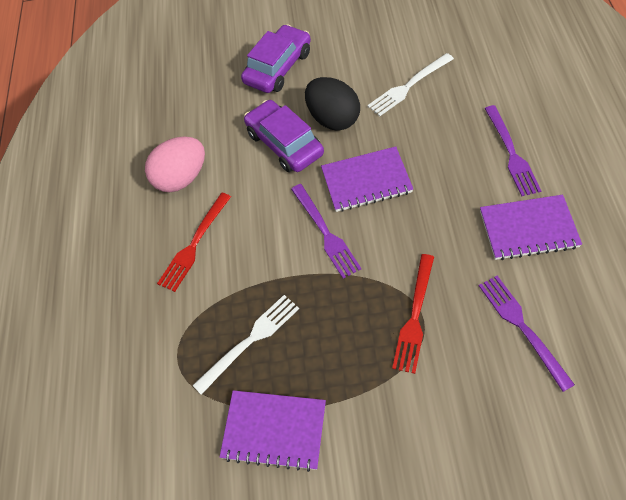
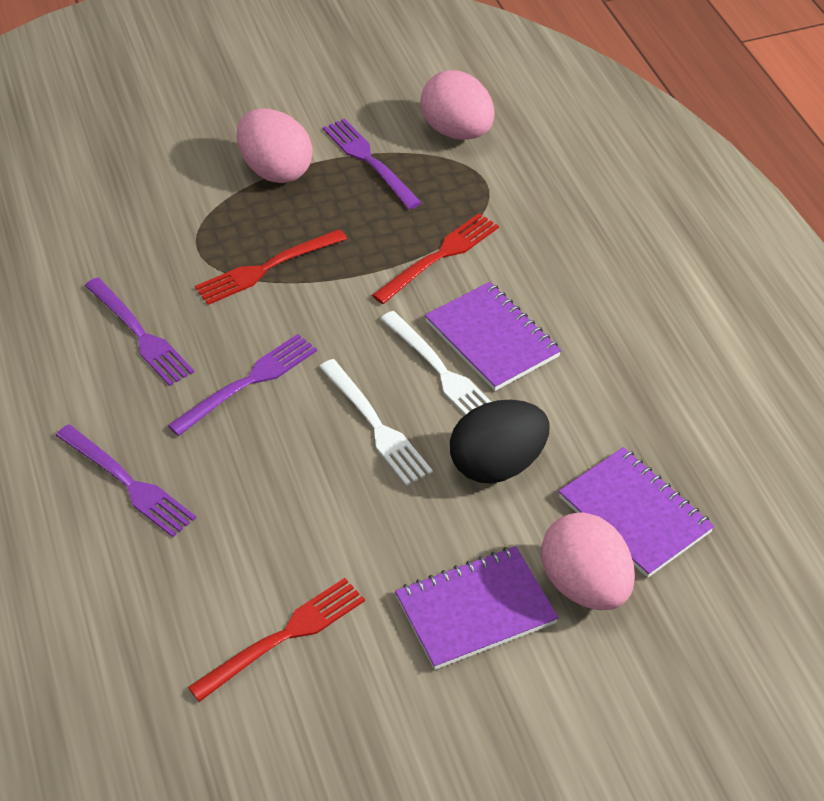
pink egg: [145,137,205,192] = 1 -> [237,108,312,183] [420,70,494,140] [541,512,635,610] = 3
purple car: [241,24,311,93] [244,100,324,172] = 2 -> none = 0
purple fork: [291,184,361,279] [479,276,575,392] [484,105,541,196] = 3 -> [56,424,196,537] [85,278,194,386] [168,334,317,436] [323,118,422,210] = 4
red fork: [157,193,231,292] [392,254,434,374] = 2 -> [188,578,365,702] [195,229,347,305] [372,213,499,304] = 3

